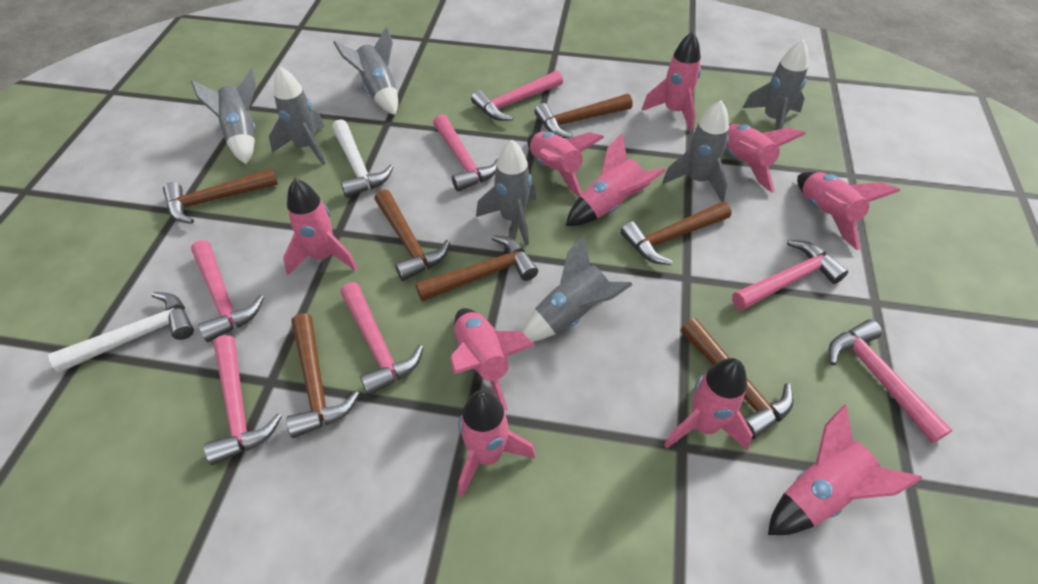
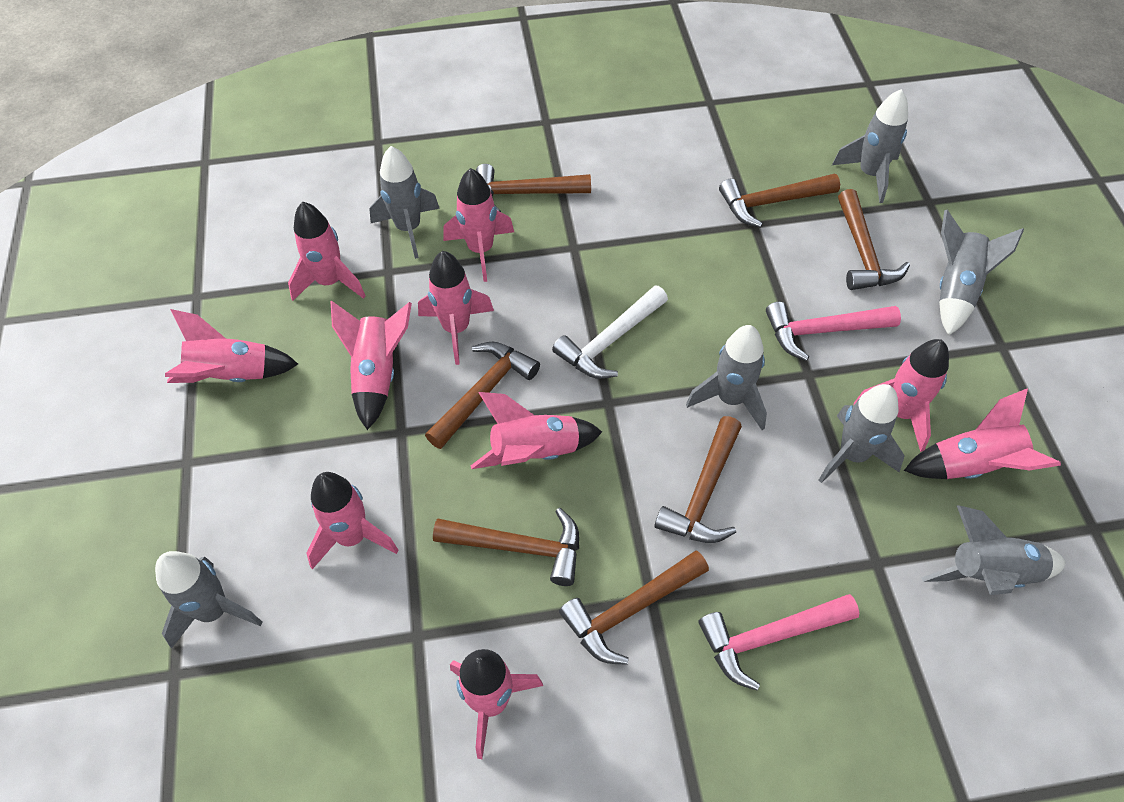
pink hammer: [191,240,264,342] [204,335,282,465] [340,282,424,396] [433,114,498,192] [471,70,563,121] [732,240,848,311] [829,319,952,443] = 7 -> [698,594,859,691] [766,302,901,361] = 2
white hammer: [48,292,194,373] [332,119,394,198] = 2 -> [552,285,668,379] = 1

